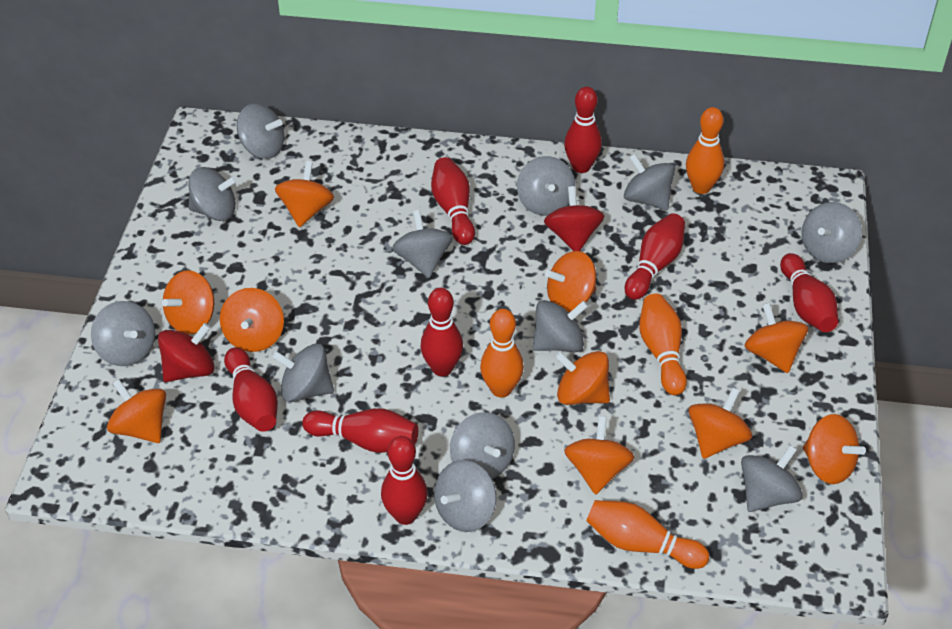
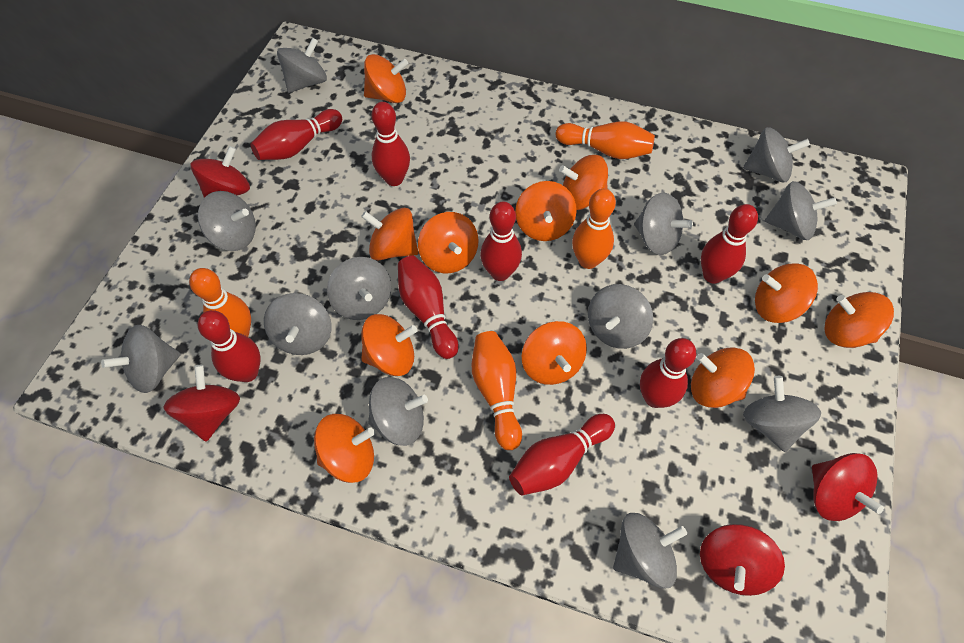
orange spinning top: [107,379,166,443] [162,270,214,334] [220,288,284,352] [275,161,334,227] [545,251,596,312] [555,351,610,405] [564,416,634,495] [689,388,752,459] [744,303,808,373] [803,414,866,484] = 10 -> [314,414,375,483] [361,208,418,260] [361,314,417,376] [364,54,408,103] [418,212,479,273] [515,181,577,241] [522,321,587,385] [559,155,608,210] [691,348,755,408] [755,263,818,323] [825,292,894,348] = 11
red spinning top: [158,323,215,382] [544,186,604,251] = 2 -> [163,365,240,442] [190,146,250,198] [700,524,785,596] [812,453,884,521] = 4

